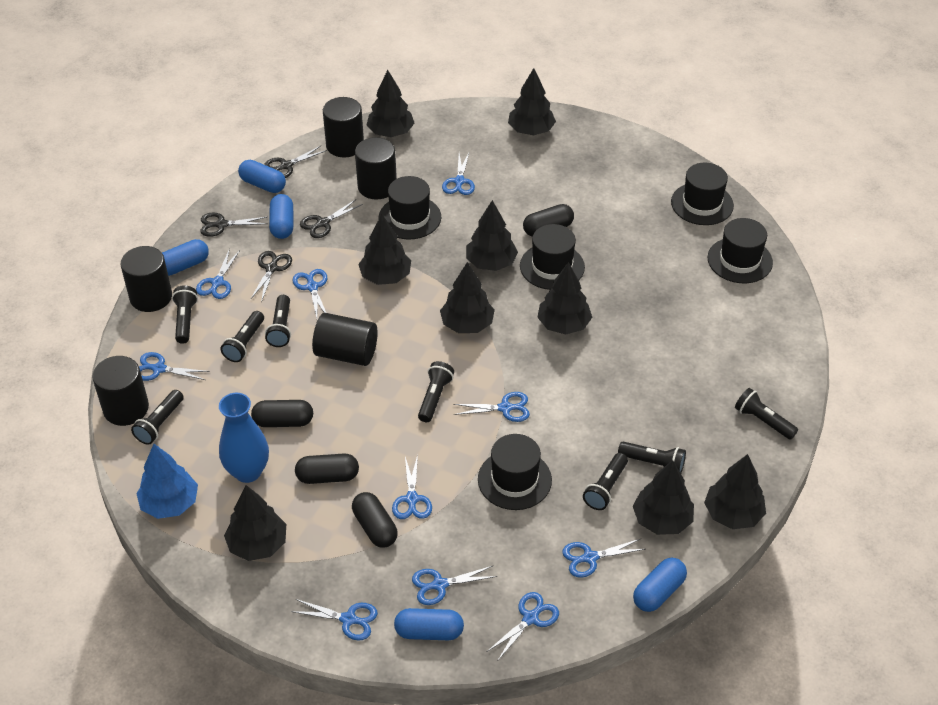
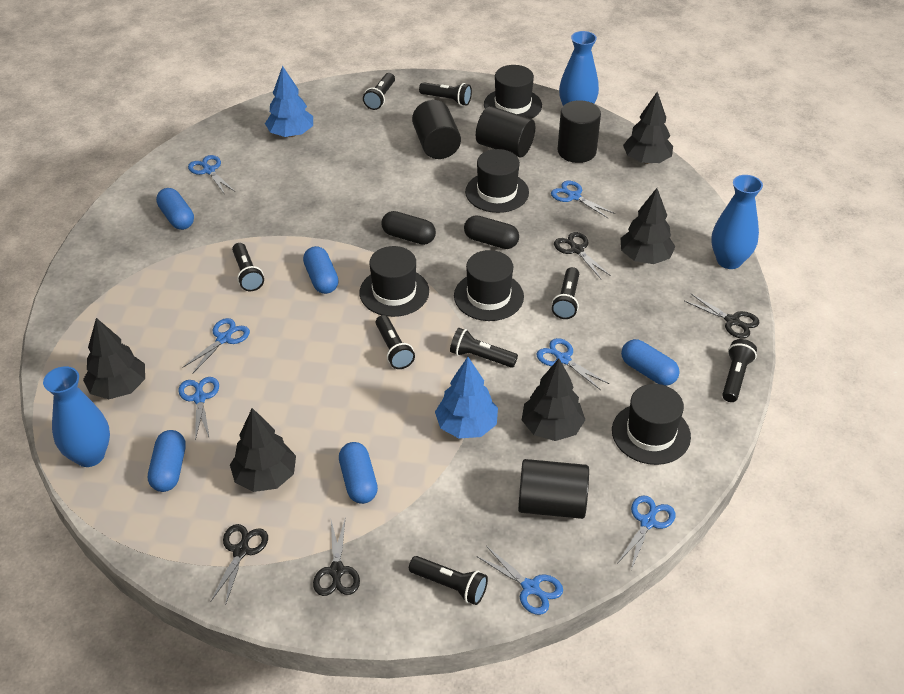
black capsule: [251,400,313,427] [295,454,359,484] [352,492,398,548] [523,204,574,237] = 4 -> [382,211,436,245] [464,215,519,249] = 2
black cylinder: [92,356,149,426] [120,246,172,312] [312,313,378,366] [323,97,364,158] [355,137,397,200] = 5 -> [412,100,461,159] [476,106,535,157] [518,459,589,519] [558,100,601,163] = 4
black tree: [224,485,286,561] [358,214,411,285] [367,70,415,137] [440,262,495,333] [466,200,518,271] [508,68,556,135] [537,262,592,334] [633,460,694,535] [704,454,766,529] = 9 -> [83,318,145,399] [230,408,296,492] [522,359,585,441] [621,188,675,264] [623,92,673,164] = 5
blue scissors: [139,352,210,381] [196,248,240,299] [291,599,378,641] [293,269,327,318] [392,455,432,519] [412,566,497,605] [442,151,475,195] [453,392,530,422] [488,592,559,660] [562,539,645,578] = 10 -> [178,377,219,441] [182,318,250,374] [188,155,234,195] [476,546,563,615] [537,338,609,390] [551,181,615,218] [617,496,676,570] = 7
blue tree: [136,444,198,519] = 1 -> [265,66,313,137] [435,357,498,439] = 2
blue vase: [219,393,269,483] = 1 -> [43,366,110,467] [559,31,599,106] [711,175,763,269] = 3

